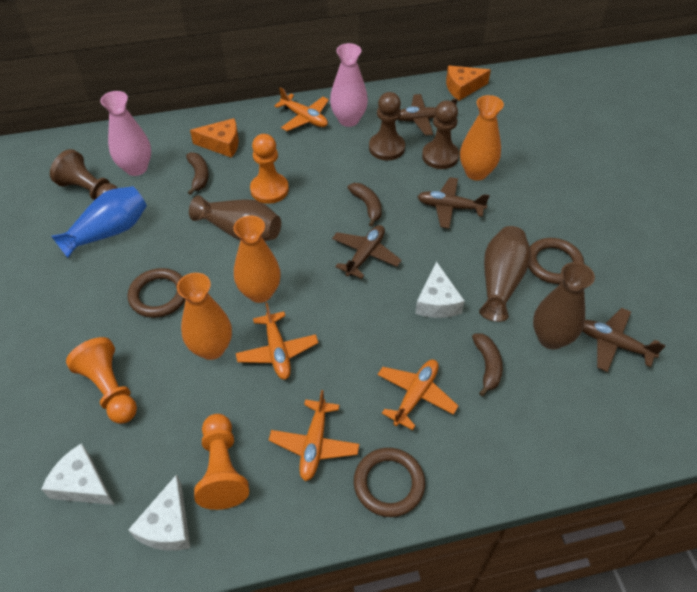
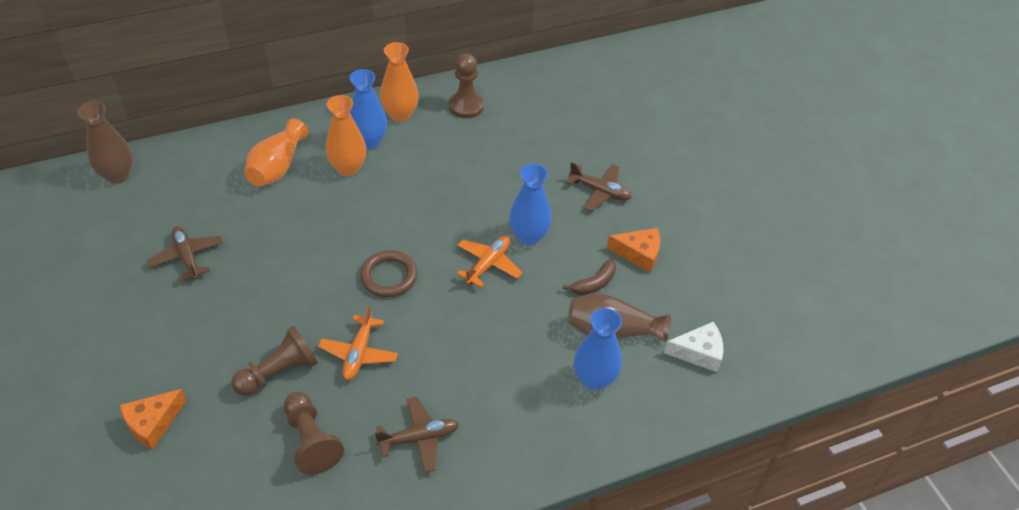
blue vase: [51,186,147,258] = 1 -> [350,69,387,150] [509,164,552,245] [574,308,622,391] = 3
brown banana: [186,152,209,195] [347,183,382,227] [472,333,503,396] = 3 -> [563,259,616,295] = 1
brown plane: [332,225,402,279] [398,94,458,136] [417,177,490,229] [582,308,666,372] = 4 -> [147,226,223,281] [375,397,459,473] [566,162,632,211] = 3
brown ring: [128,268,186,318] [354,448,425,517] [528,238,584,284] = 3 -> [360,250,417,297] = 1
brown vase: [189,195,281,241] [479,226,531,322] [533,262,595,349] = 3 -> [77,101,133,184] [568,293,671,342] = 2
orange pawn: [66,337,137,424] [194,414,249,510] [250,134,289,204] = 3 -> none = 0
orange plane: [236,303,318,380] [269,390,359,481] [274,87,329,131] [377,360,458,430] = 4 -> [318,305,398,380] [457,236,523,288] = 2
pink vase: [100,91,151,176] [330,43,368,127] = 2 -> none = 0
white cheese: [41,443,114,505] [128,474,190,551] [415,262,465,318] = 3 -> [664,322,723,372] = 1

